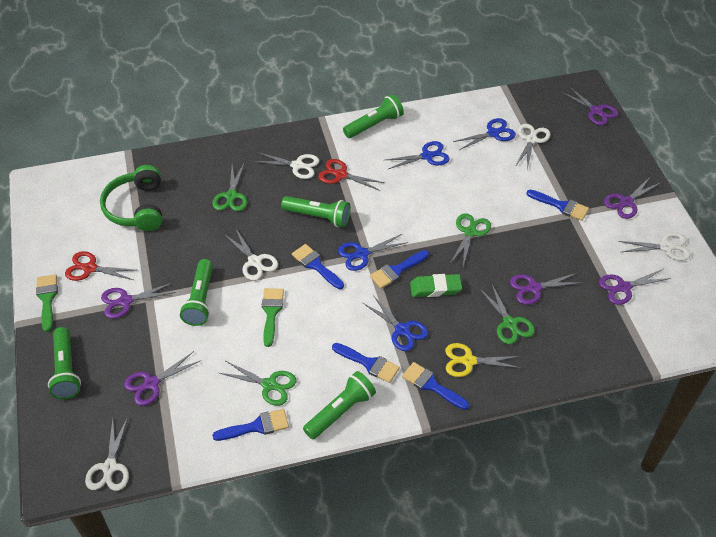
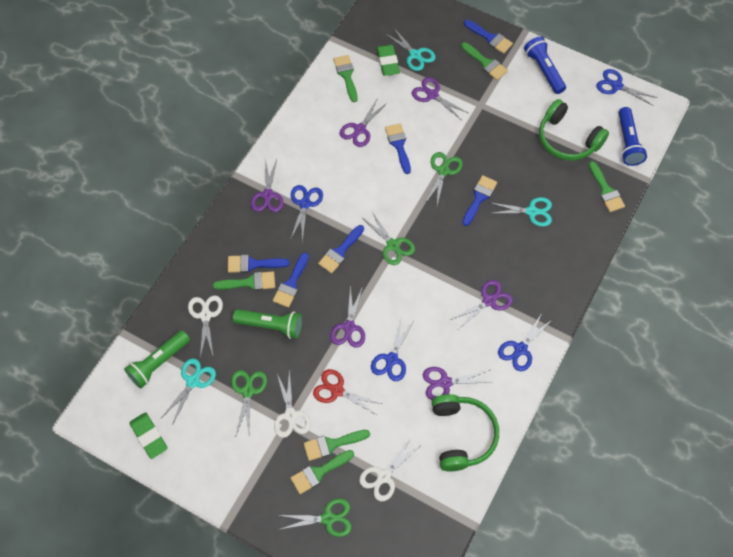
blue flashlight: none = 0 -> [524,36,566,94] [619,107,647,166] = 2
green brush: [36,274,58,332] [262,288,284,347] = 2 -> [213,271,275,291] [291,450,354,494] [304,430,370,461] [334,55,358,102] [461,42,508,80] [589,161,625,212] = 6
green eraser: [410,274,462,297] = 1 -> [130,412,168,459] [376,45,400,76] = 2
green flashlight: [48,327,81,399] [180,259,213,326] [281,196,351,227] [303,371,376,440] [343,94,404,138] = 5 -> [124,331,190,388] [233,309,302,339] = 2
green headphones: [100,165,162,231] = 1 -> [432,394,499,471] [539,99,609,161] = 2
red scissors: [65,251,136,281] [319,159,385,191] = 2 -> [313,369,382,416] = 1
turquoise scissors: none = 0 -> [161,359,216,425] [385,27,436,71] [488,197,552,227] = 3
white scissors: [85,417,129,491] [224,229,278,281] [253,152,319,179] [515,124,551,170] [618,232,691,261] = 5 -> [188,295,223,358] [274,369,311,438] [359,437,420,501] = 3
yellow scissors: [445,343,521,377] = 1 -> none = 0

